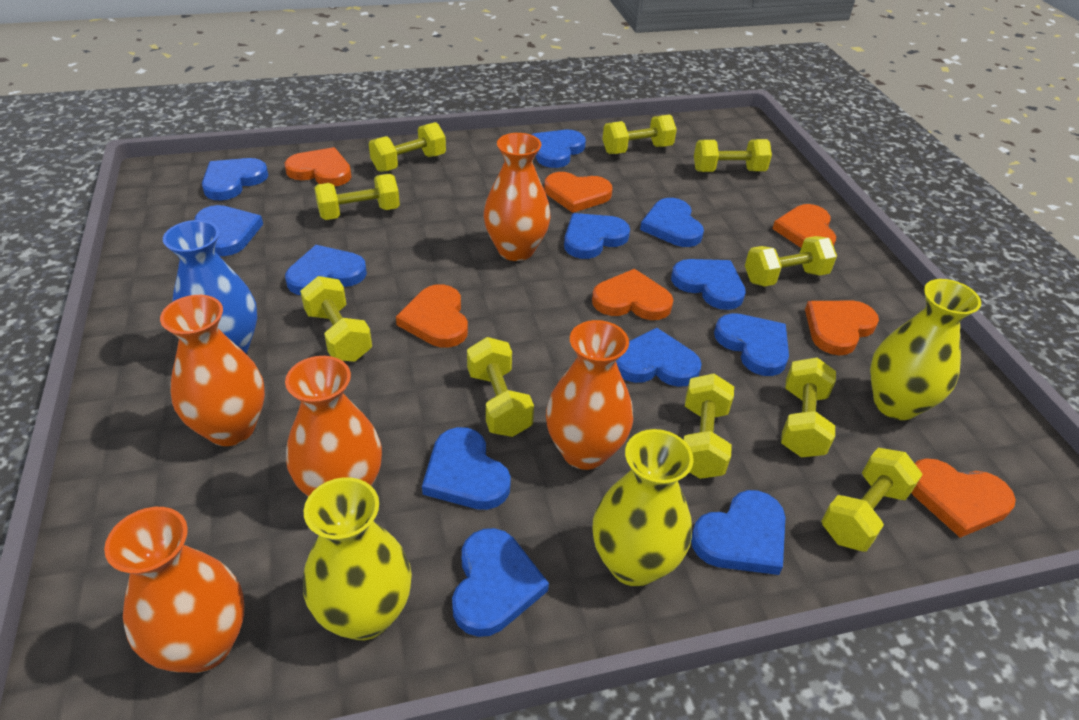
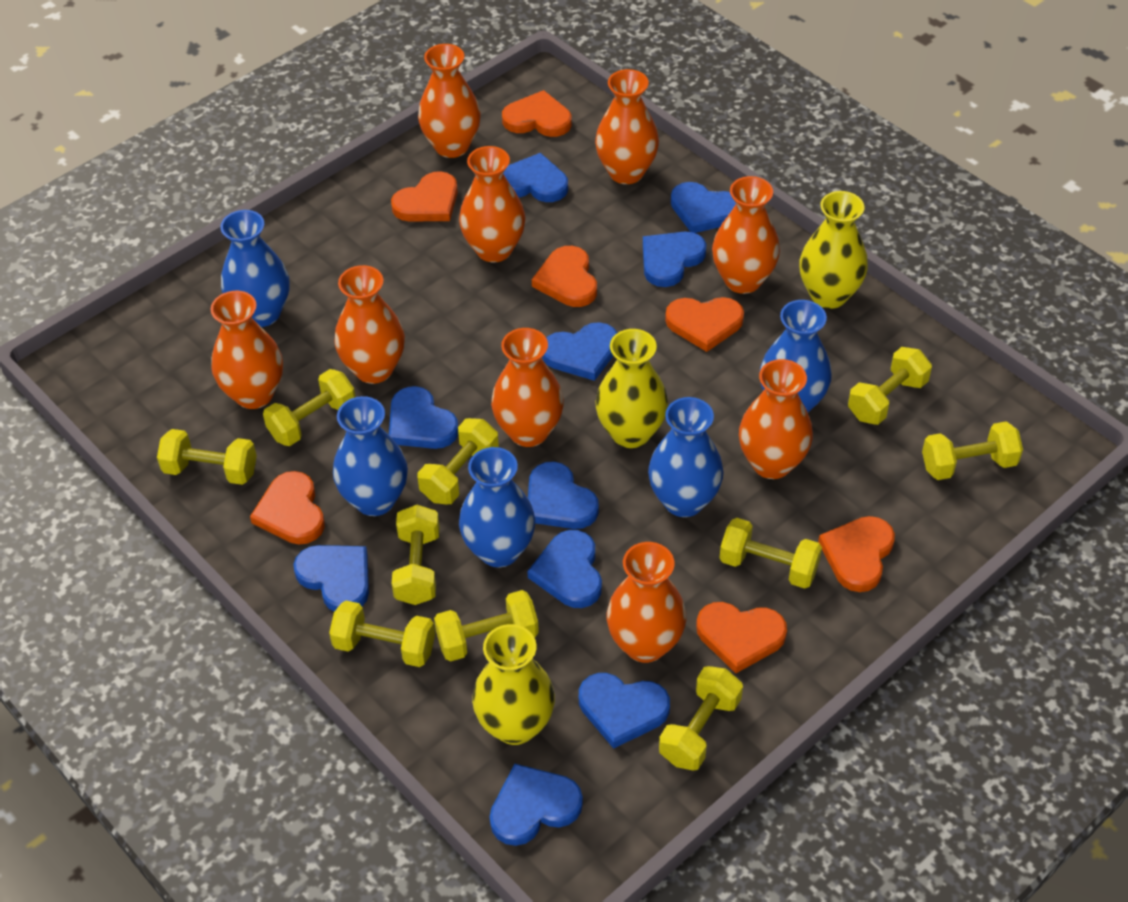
blue heart: [195,205,263,256] [202,158,268,200] [285,245,367,295] [422,427,511,510] [452,528,549,637] [532,130,586,168] [564,213,630,259] [616,328,702,387] [640,198,704,247] [671,259,746,310] [691,490,785,575] [714,313,789,376] = 12 -> [293,545,369,612] [389,386,458,449] [490,764,583,846] [503,153,568,202] [527,530,602,608] [528,461,599,529] [542,322,617,381] [579,673,670,749] [643,231,706,287] [671,182,736,233] = 10
blue vase: [163,220,257,354] = 1 -> [220,210,289,327] [333,396,408,516] [459,447,535,567] [648,397,723,517] [760,300,832,412] = 5
orange vase: [104,507,244,673] [160,295,265,446] [285,356,382,497] [484,133,551,261] [546,320,633,470] = 5 -> [210,291,283,409] [334,265,405,384] [418,44,481,158] [459,146,525,262] [491,328,564,447] [595,69,659,184] [607,542,686,663] [712,176,780,294] [739,359,813,479] = 9

